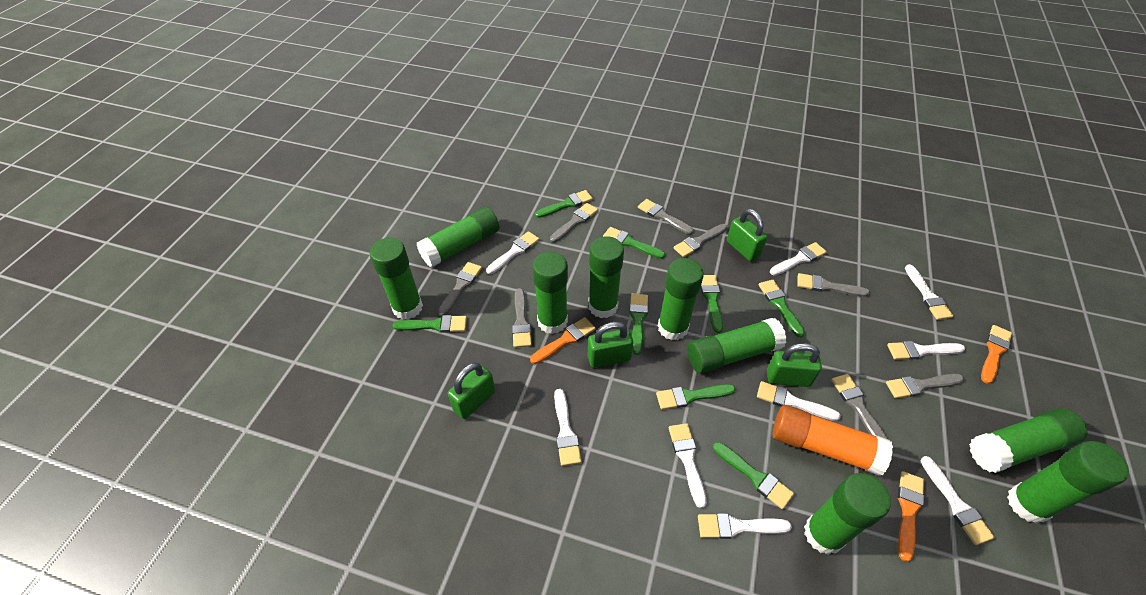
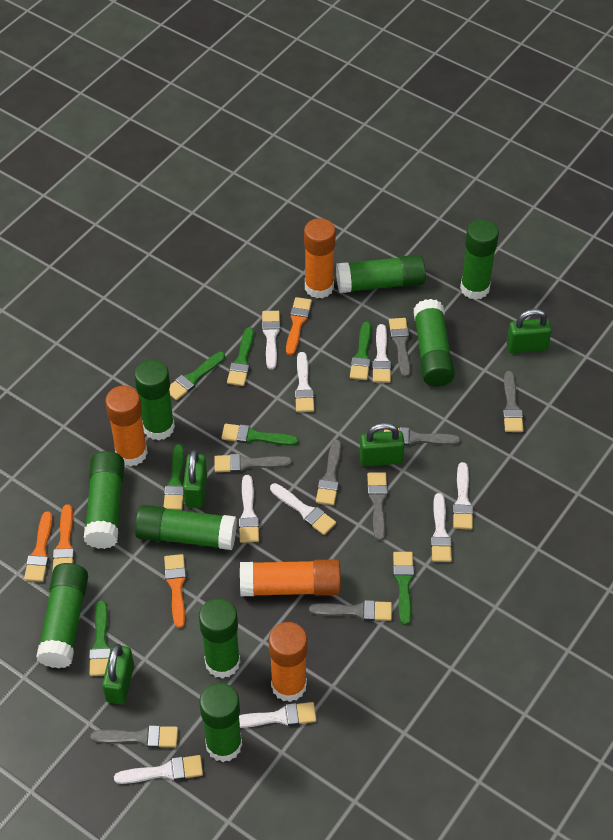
green brush: [393,315,467,333] [535,190,593,218] [603,227,665,259] [629,293,648,355] [656,384,736,410] [701,275,723,333] [713,442,794,509] [758,280,805,338] = 8 -> [89,600,111,676] [163,444,184,510] [169,352,225,400] [221,424,298,446] [227,327,254,386] [350,322,371,380] [393,552,414,625] = 7
orange brush: [530,317,596,364] [898,471,924,562] [981,325,1012,384] = 3 -> [24,511,53,582] [52,504,74,572] [164,554,186,628] [286,297,312,355] = 4
orange glue stick: [773,405,893,476] = 1 -> [105,386,148,467] [240,559,341,596] [269,622,307,702] [304,218,336,298] = 4

